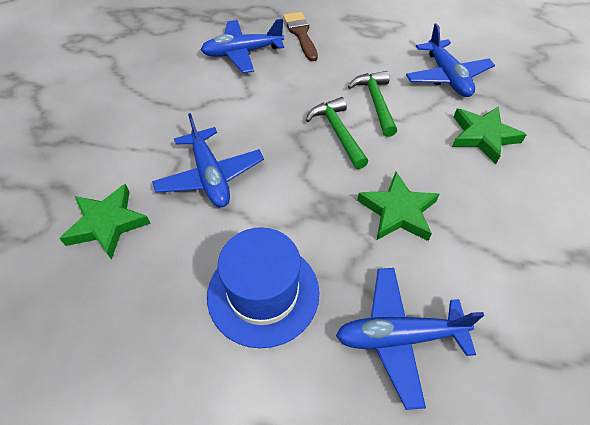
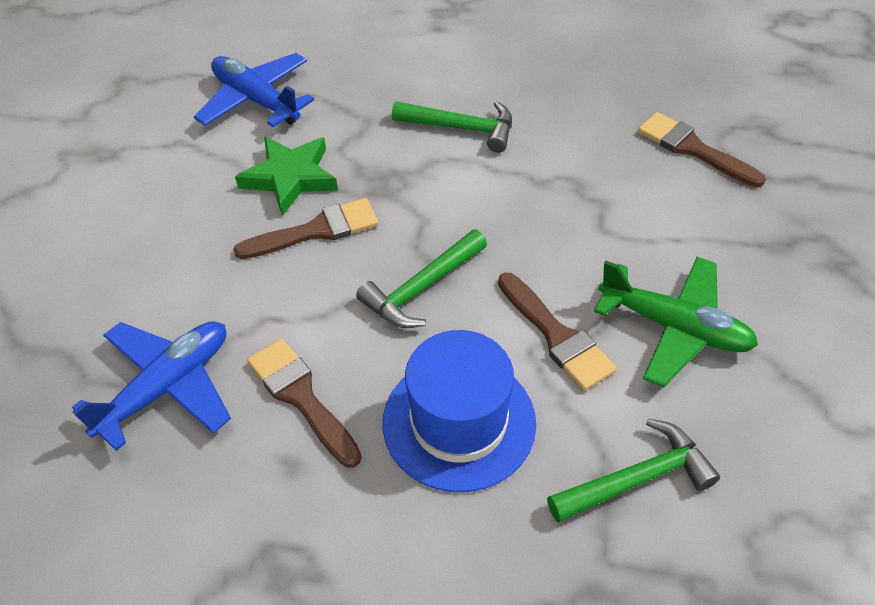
blue plane: [152,113,264,207] [201,19,284,73] [336,268,484,410] [406,23,495,97] = 4 -> [72,321,231,451] [194,53,314,127] = 2
brown brush: [283,12,318,61] = 1 -> [234,198,378,259] [247,339,362,468] [498,273,617,391] [638,112,766,187] = 4
green hammer: [306,97,368,169] [348,71,397,137] = 2 -> [356,229,487,328] [392,101,512,153] [547,419,720,522] = 3
green plane: none = 0 -> [594,257,758,387] = 1
green star: [59,184,151,260] [357,172,439,241] [452,106,527,164] = 3 -> [235,137,338,216] = 1

